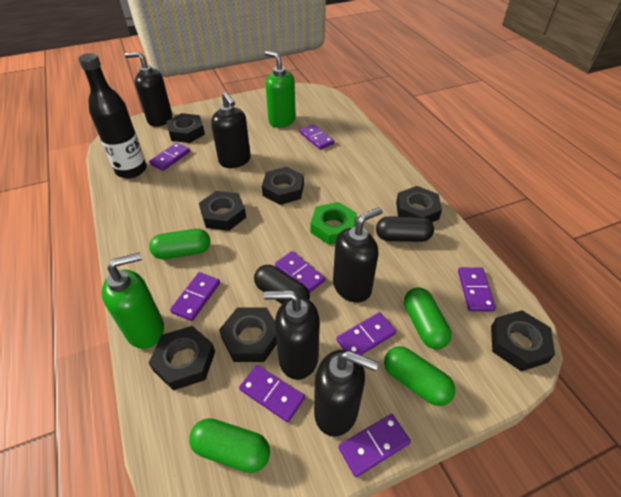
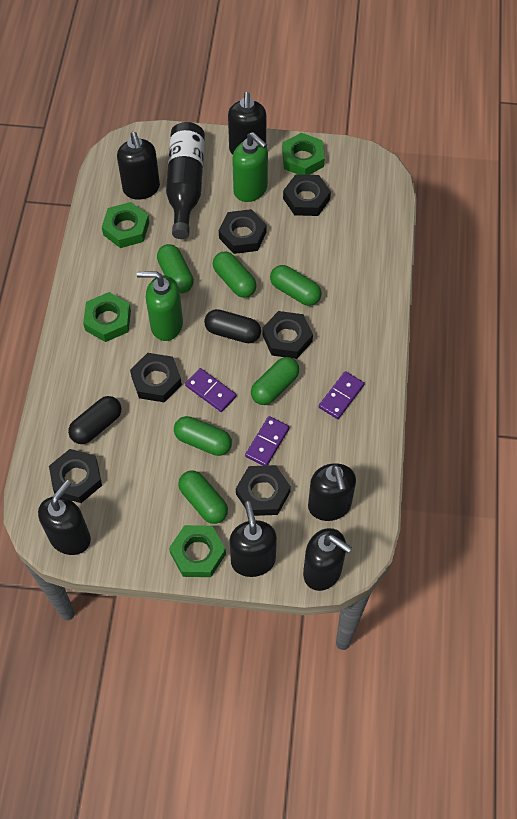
black nut: [149,326,215,390] [166,113,205,143] [199,191,246,231] [219,307,277,362] [262,167,304,205] [396,186,442,222] [491,310,555,371] = 7 -> [49,449,102,503] [130,353,182,402] [219,209,267,254] [236,465,291,516] [262,311,313,359] [283,174,331,216] = 6
black soap dispenser: [125,52,172,127] [211,92,251,168] [264,290,320,380] [314,350,378,437] [333,207,382,303] = 5 -> [38,480,91,555] [117,132,160,200] [228,92,266,155] [229,501,277,577] [303,528,352,591] [308,463,356,521] = 6
green capsule: [149,229,210,259] [189,418,270,473] [384,346,455,406] [404,287,452,349] = 4 -> [157,244,194,293] [174,416,232,456] [178,471,228,524] [213,251,256,298] [251,357,299,405] [270,265,321,306] = 6
green nut: [311,202,357,245] = 1 -> [83,292,131,342] [102,202,149,248] [169,525,226,577] [282,133,325,175] = 4
purple domino: [149,143,190,171] [170,272,220,321] [239,365,305,422] [275,251,325,293] [300,124,334,150] [336,312,396,355] [339,414,411,477] [458,267,496,311] = 8 -> [185,368,236,412] [245,416,290,466] [319,371,364,419] = 3

